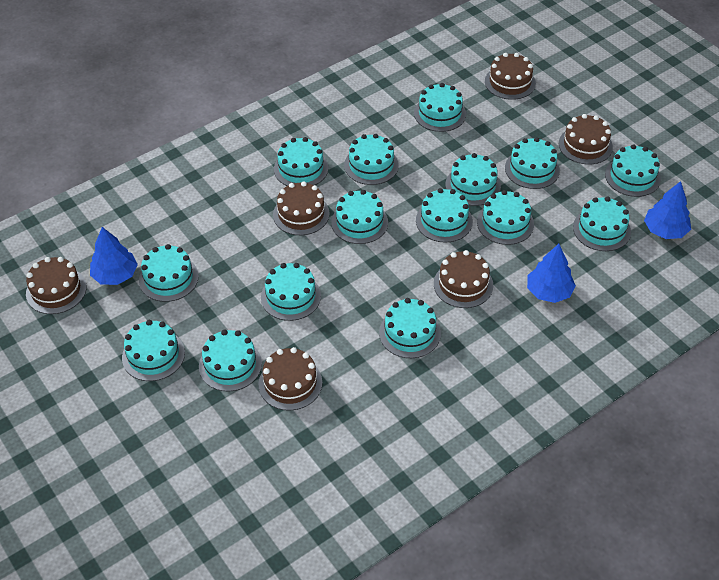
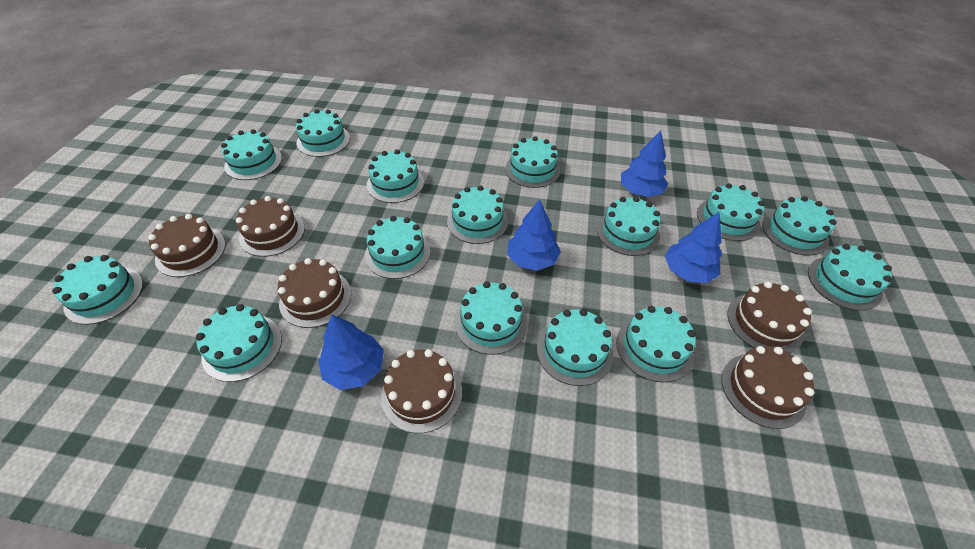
blue tree: [90,227,138,285] [527,244,576,303] [644,181,691,239] = 3 -> [319,315,384,390] [507,199,561,271] [621,131,668,197] [665,212,722,283] = 4

